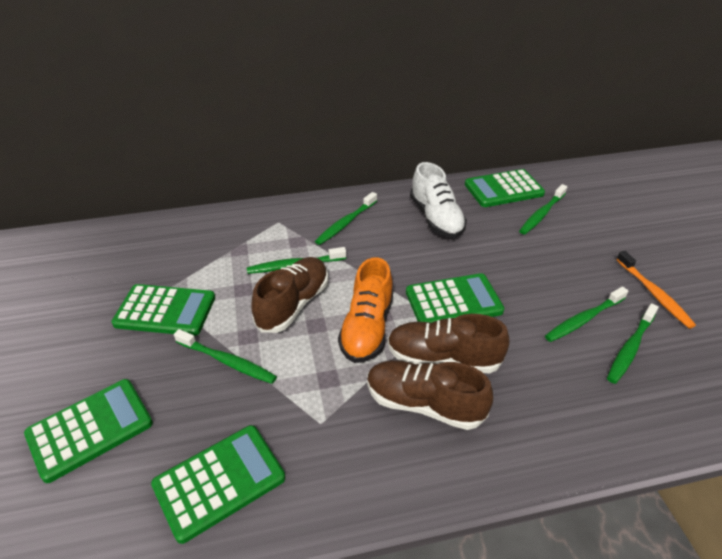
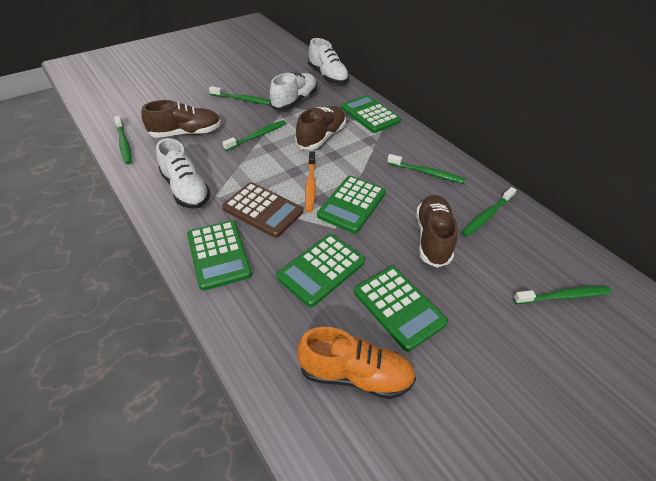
brown calculator: none = 0 -> [222,182,303,238] = 1
white shoe: [410,162,467,238] = 1 -> [156,138,211,209] [270,72,317,110] [308,38,349,85] = 3

